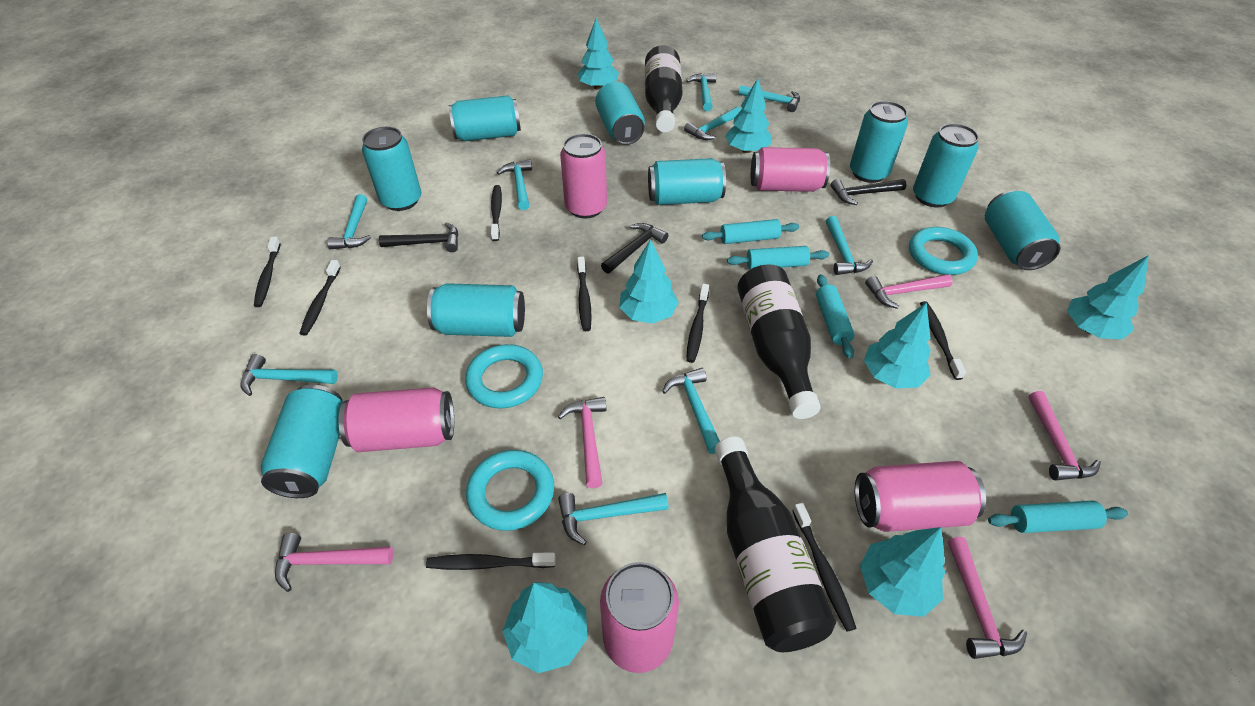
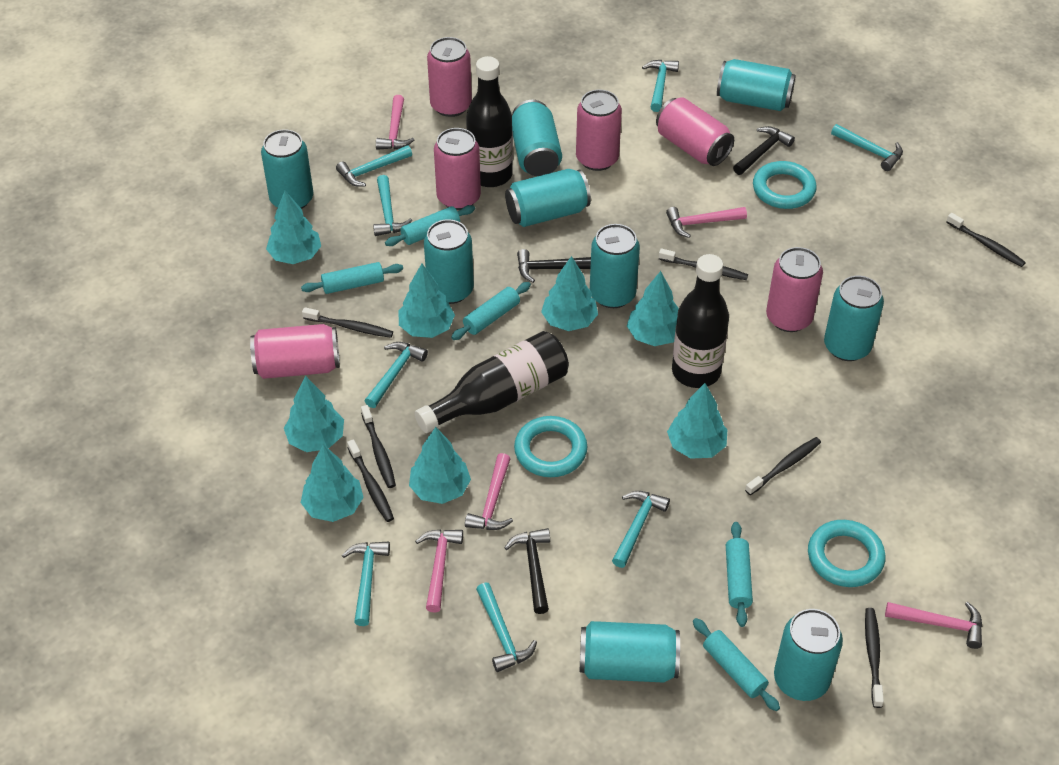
black toothbrush: [254,237,281,307] [299,260,341,335] [426,553,556,570] [491,185,502,241] [577,257,592,331] [686,284,709,363] [792,503,857,631] [920,301,966,380] = 8 -> [302,307,393,338] [347,439,394,522] [361,405,396,488] [659,248,748,280] [745,437,821,495] [865,608,884,708] [946,213,1026,267] = 7
pink can: [338,387,454,452] [560,134,607,219] [600,562,679,673] [751,147,830,192] [855,461,986,532] = 5 -> [250,324,340,379] [427,37,472,117] [434,128,481,210] [576,89,622,171] [656,97,734,166] [766,247,823,332] = 6
turquoise hammer: [241,354,338,396] [327,194,371,249] [497,159,532,210] [558,493,669,545] [662,368,720,454] [684,107,741,140] [686,73,716,111] [738,85,800,112] [826,216,873,275] = 9 -> [336,145,412,187] [342,541,390,626] [365,342,428,408] [373,175,412,236] [476,583,537,672] [612,491,670,568] [642,60,679,112] [831,124,903,171] = 8
turquoise rolling pin: [702,219,799,244] [727,246,829,270] [816,274,855,358] [988,501,1128,533] = 4 -> [301,262,403,294] [385,205,475,246] [451,282,531,340] [693,618,780,711] [726,522,753,627] = 5
turquoise tree: [503,582,587,673] [578,18,619,90] [619,239,679,324] [725,78,771,153] [860,527,945,617] [864,302,931,389] [1067,255,1149,340] = 7 -> [266,191,321,264] [284,376,344,452] [301,445,364,522] [398,264,455,338] [409,427,471,504] [541,256,598,331] [627,271,679,346] [667,383,728,459] = 8

